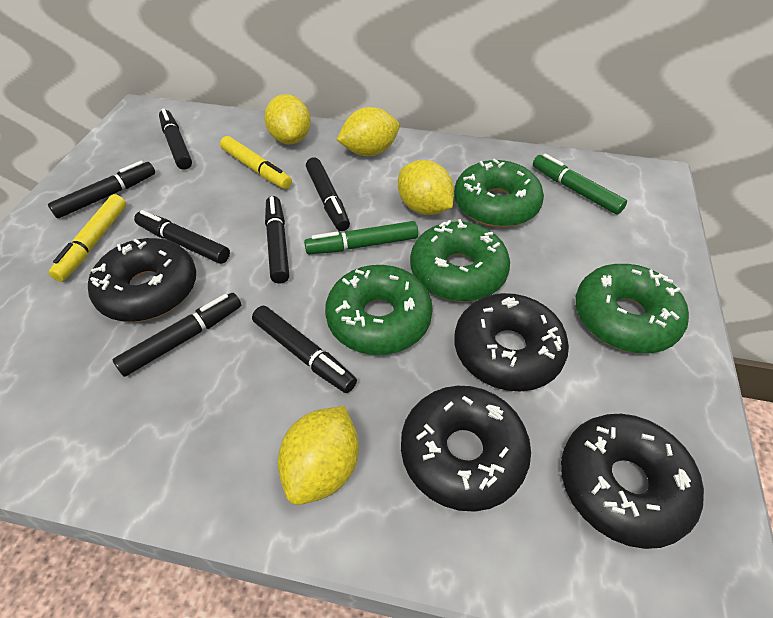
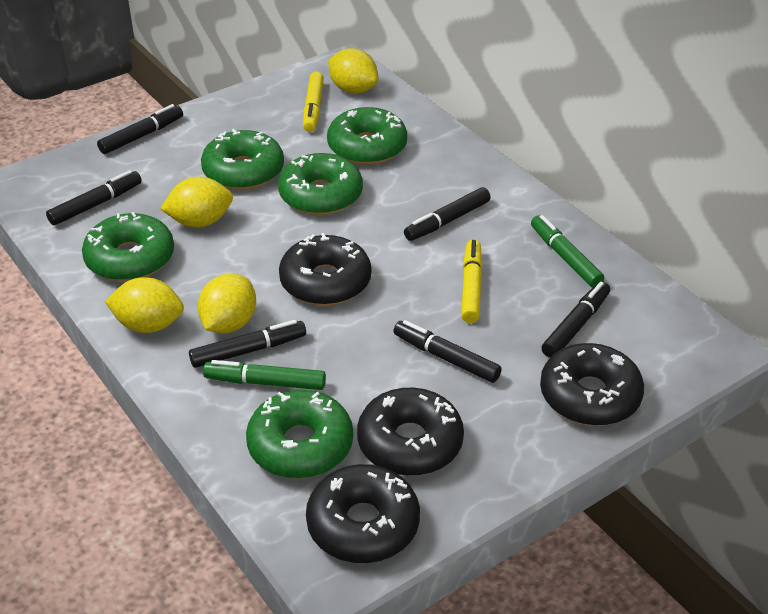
black marker: [48,161,155,218] [113,293,241,377] [134,210,230,264] [159,109,192,170] [252,306,357,393] [265,196,289,283] [306,158,350,231] = 7 -> [46,170,142,225] [97,104,183,154] [189,320,306,368] [393,320,502,383] [404,187,491,241] [541,281,610,358] = 6
green donut: [325,265,433,355] [410,219,510,302] [454,159,544,227] [575,264,689,353] = 4 -> [82,212,174,281] [201,129,284,190] [246,390,353,479] [278,153,363,215] [327,107,407,165] = 5

